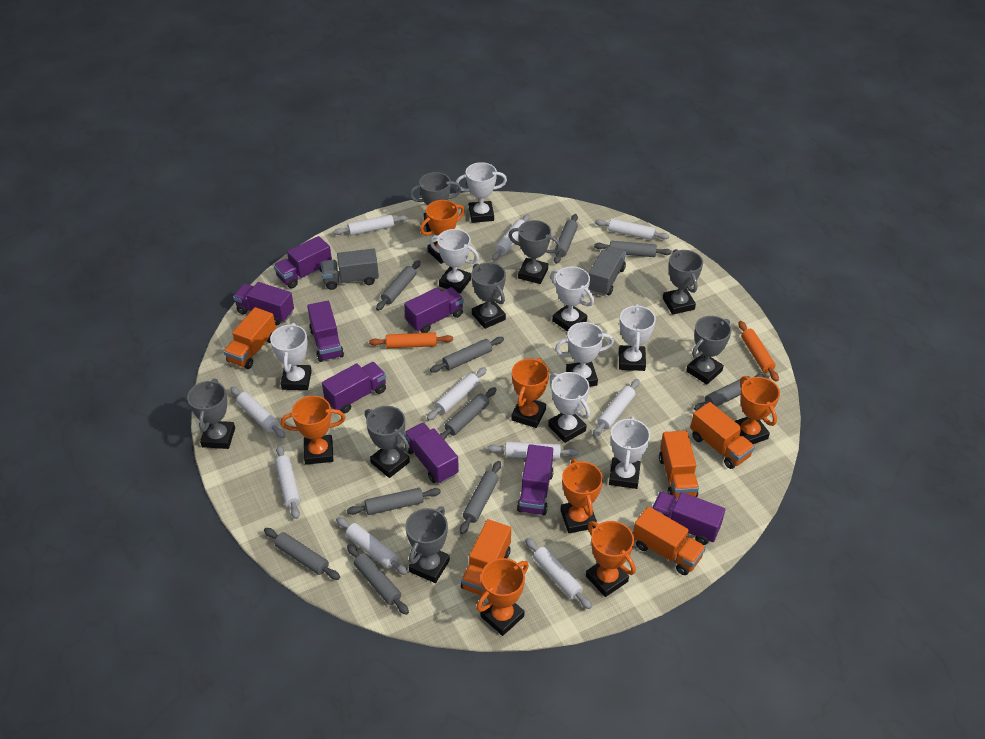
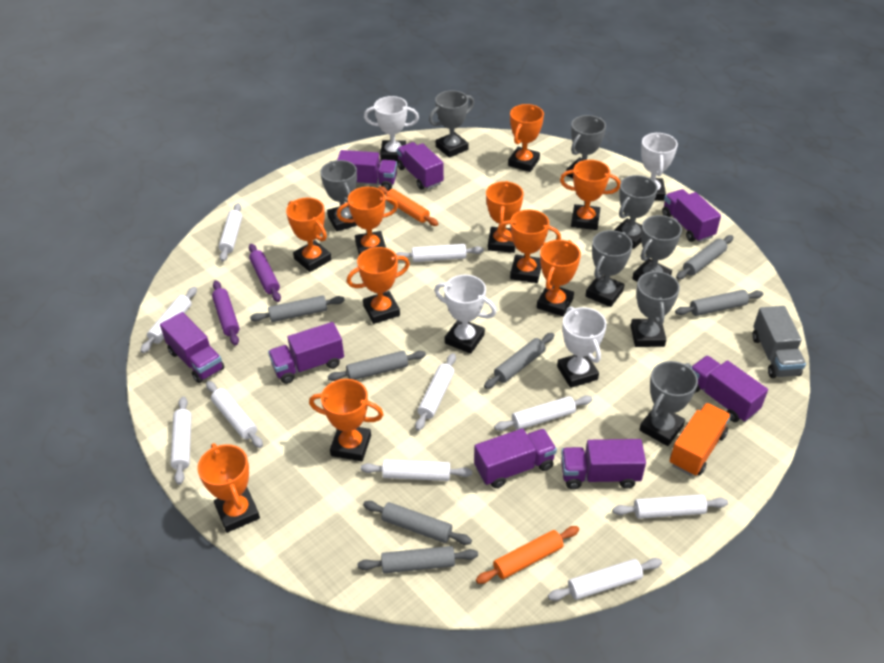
grey rolling pin: [264,528,340,580] [347,488,441,515] [347,544,409,615] [376,260,420,311] [430,337,504,373] [440,387,497,440] [460,461,501,534] [554,214,578,264] [594,241,672,257] [694,374,765,411] = 10 -> [250,295,345,322] [328,351,426,381] [357,546,478,573] [363,501,472,545] [484,333,554,389] [675,290,763,316] [676,235,734,280] = 7
grey truck: [321,249,379,290] [588,246,626,296] = 2 -> [752,306,806,378] = 1
orange trophy: [281,396,345,465] [420,200,465,264] [476,558,529,636] [511,358,549,428] [561,459,603,533] [586,521,636,597] [735,376,780,444] = 7 -> [197,443,260,533] [286,198,332,272] [309,379,384,461] [337,187,398,255] [347,247,410,324] [486,181,523,253] [497,209,561,283] [508,104,544,172] [537,240,581,317] [560,160,621,230] = 10
orange truck: [224,307,276,369] [461,519,511,596] [633,506,706,575] [659,430,699,499] [690,402,755,469] = 5 -> [670,403,731,476] = 1
purple rolling pin: none = 0 -> [212,280,239,346] [249,244,281,302] = 2
white trophy: [270,323,312,390] [430,229,479,294] [456,162,507,223] [548,372,590,443] [550,266,594,332] [555,322,614,386] [609,416,650,489] [619,304,656,371] = 8 -> [364,96,419,161] [434,275,497,354] [557,306,607,388] [641,133,678,200] = 4

